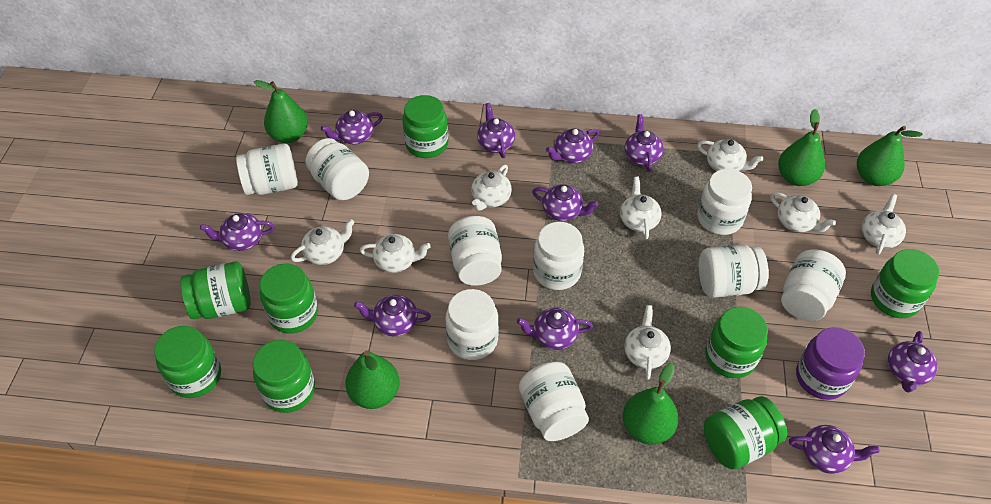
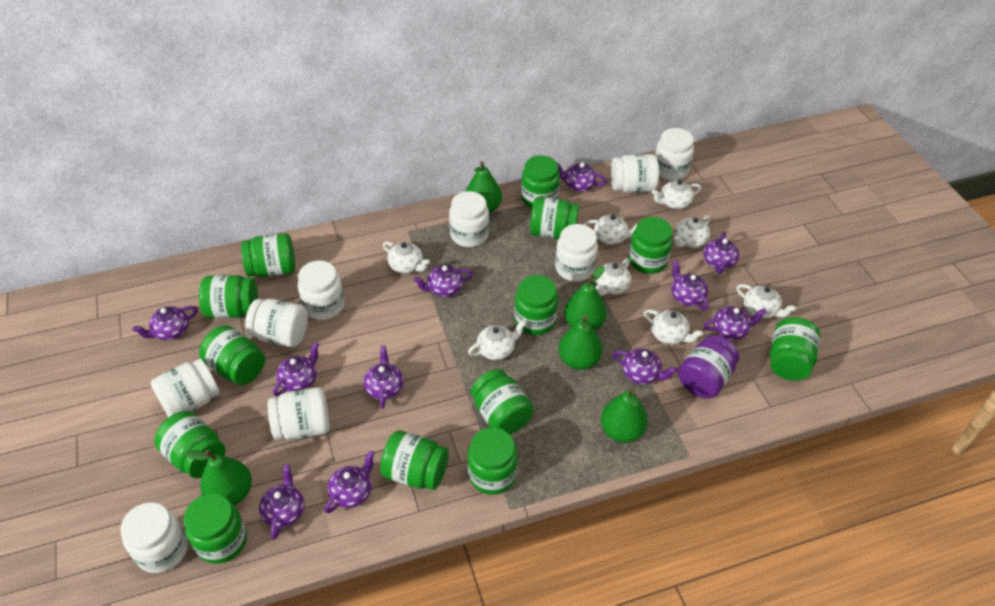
green jar: [154,326,221,398] [180,261,251,319] [253,340,315,413] [260,263,318,333] [402,95,448,158] [704,396,787,469] [706,307,768,378] [871,249,939,318] = 8 -> [154,411,225,478] [184,493,247,564] [199,275,258,318] [199,325,265,385] [241,233,295,277] [380,430,449,490] [467,427,518,495] [471,369,534,435] [514,275,558,335] [521,155,560,208] [530,197,579,239] [629,217,673,274] [770,317,821,381] = 13
purple teapot: [200,213,275,251] [321,110,383,144] [354,295,431,336] [477,103,515,158] [517,307,593,350] [532,184,598,221] [546,129,599,163] [625,114,664,172] [789,425,880,474] [888,331,938,393] = 10 -> [132,306,198,340] [259,464,304,539] [273,342,319,396] [325,451,375,513] [364,346,404,409] [414,265,474,297] [557,162,607,192] [613,348,677,384] [671,260,709,311] [703,231,739,274] [703,306,767,340] = 11

